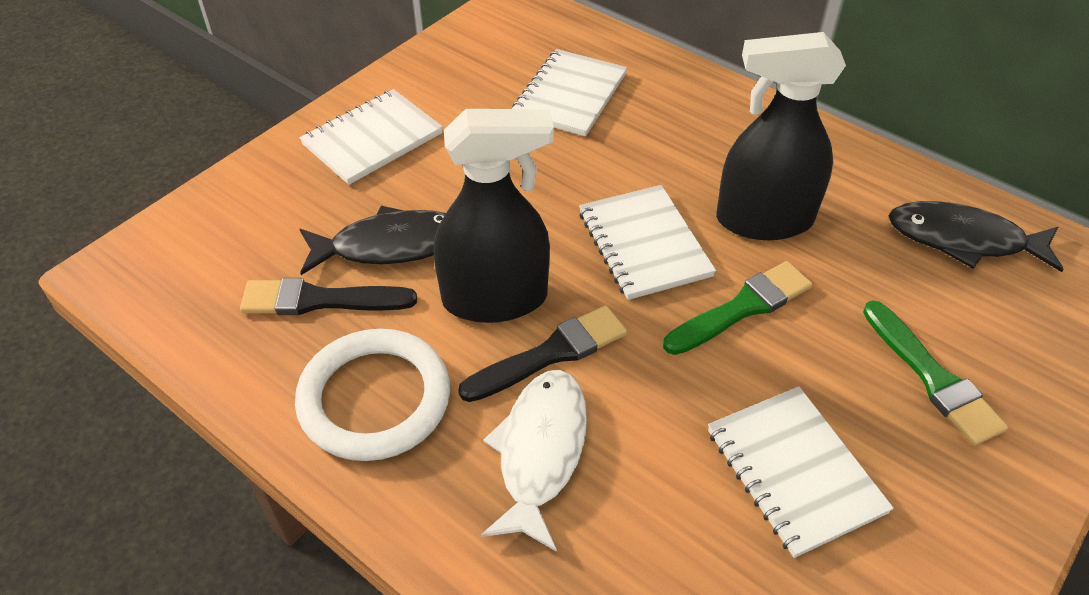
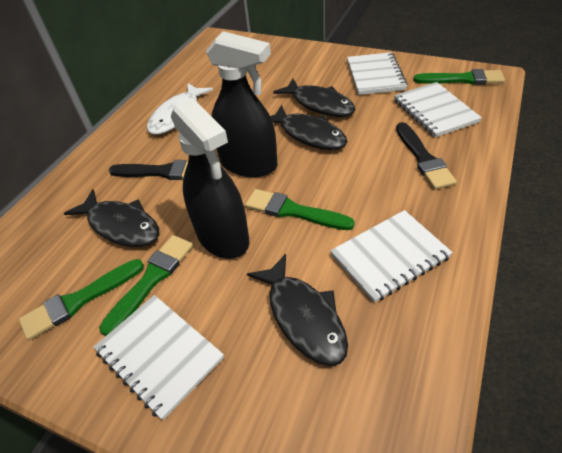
black fish: [300,206,446,275] [889,201,1064,272] = 2 -> [64,189,159,247] [247,254,348,366] [270,105,348,150] [273,78,356,117] = 4
green brush: [663,261,812,355] [863,300,1008,446] = 2 -> [19,259,144,340] [99,235,193,336] [245,189,355,230] [413,69,505,85] = 4
white ring: [295,329,450,461] = 1 -> none = 0

